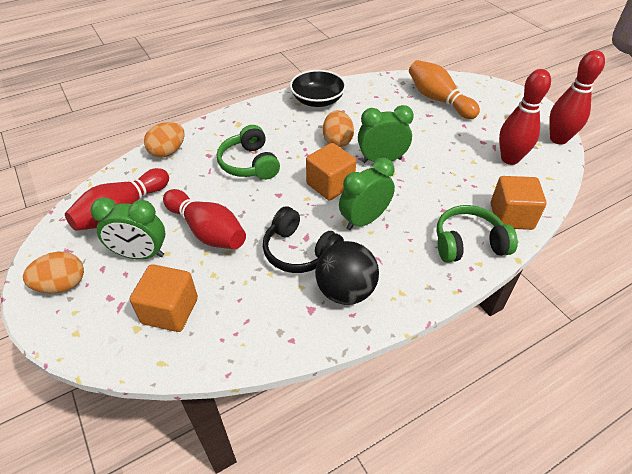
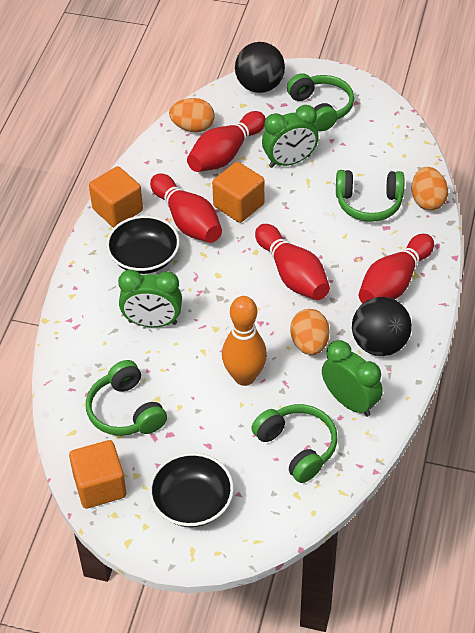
black ball: [315,241,379,305] = 1 -> [235,42,285,93] [352,297,412,356] = 2
black bowl: [290,70,346,107] = 1 -> [106,216,180,274] [149,453,234,527] = 2
black headphones: [263,206,344,273] = 1 -> none = 0
green headphones: [217,125,280,180] [437,205,518,263] = 2 -> [86,360,167,436] [251,404,337,483] [287,73,354,131] [336,170,404,222] = 4

